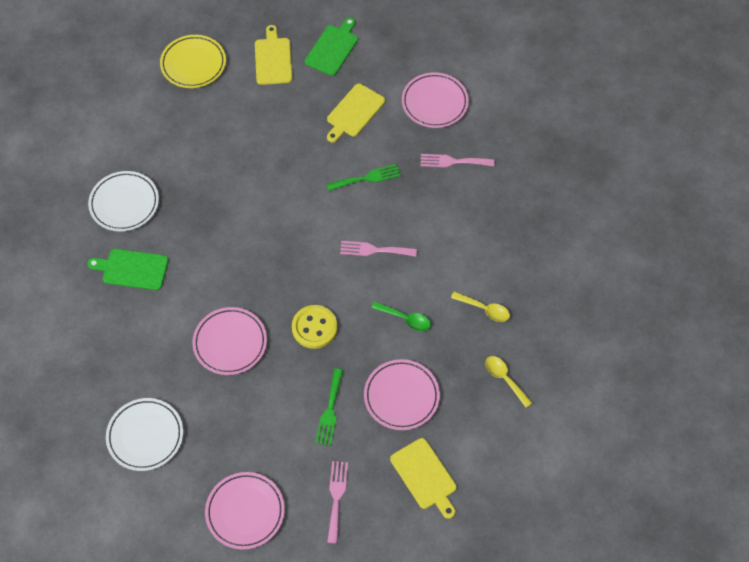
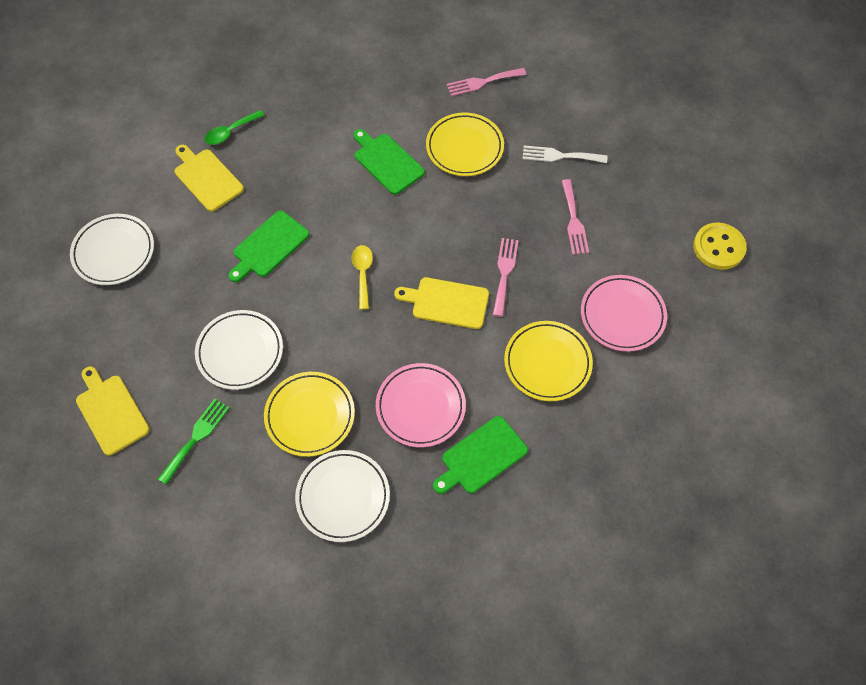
green cutting board: [87,249,168,290] [305,18,358,76] = 2 -> [228,210,309,282] [353,129,425,195] [433,416,528,494] = 3
green fork: [315,368,343,446] [327,164,401,191] = 2 -> [158,399,229,485] = 1
pink plate: [192,307,267,375] [205,472,285,550] [364,359,440,430] [402,72,469,128] = 4 -> [376,363,466,447] [581,275,667,352] = 2
white fork: none = 0 -> [523,145,607,163] = 1
white plate: [88,171,159,232] [106,398,183,471] = 2 -> [70,214,154,285] [195,310,283,390] [295,450,390,542] = 3
yellow plate: [160,35,226,88] = 1 -> [264,372,355,457] [426,112,504,176] [504,321,593,401] = 3
yellow spoon: [451,291,510,322] [485,356,532,408] = 2 -> [352,245,373,310] = 1

